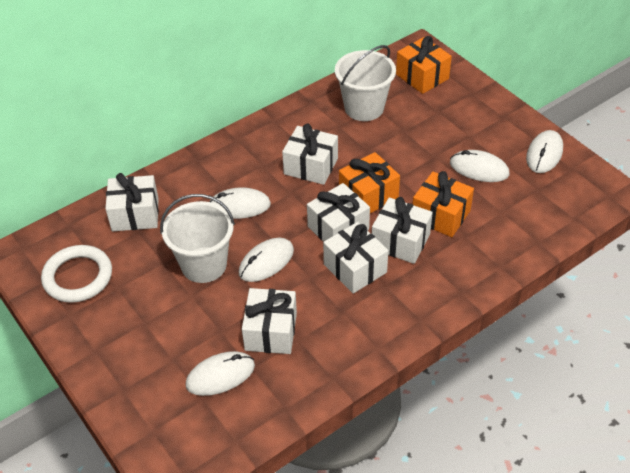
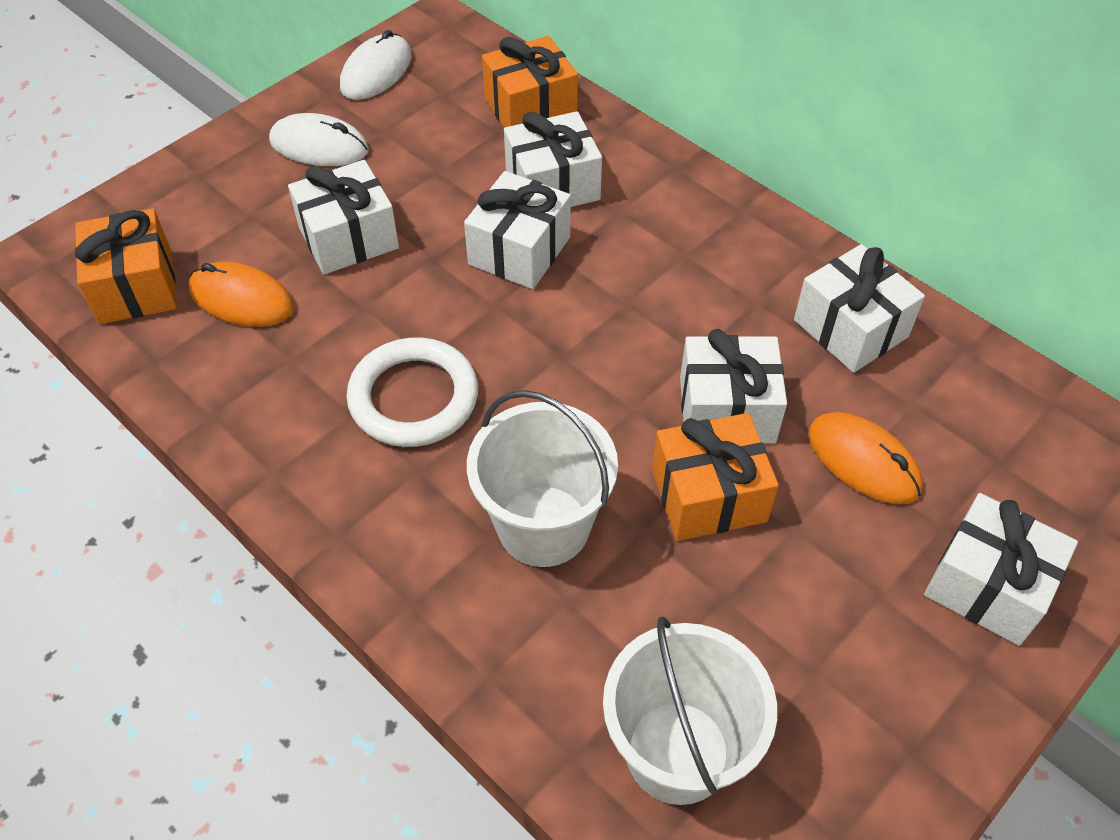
orange mouse: none = 0 -> [189,262,294,327] [808,412,923,504] = 2
white mouse: [186,351,255,396] [210,187,271,219] [239,238,294,282] [450,150,509,182] [526,130,563,173] = 5 -> [269,113,369,166] [340,30,412,100] = 2

